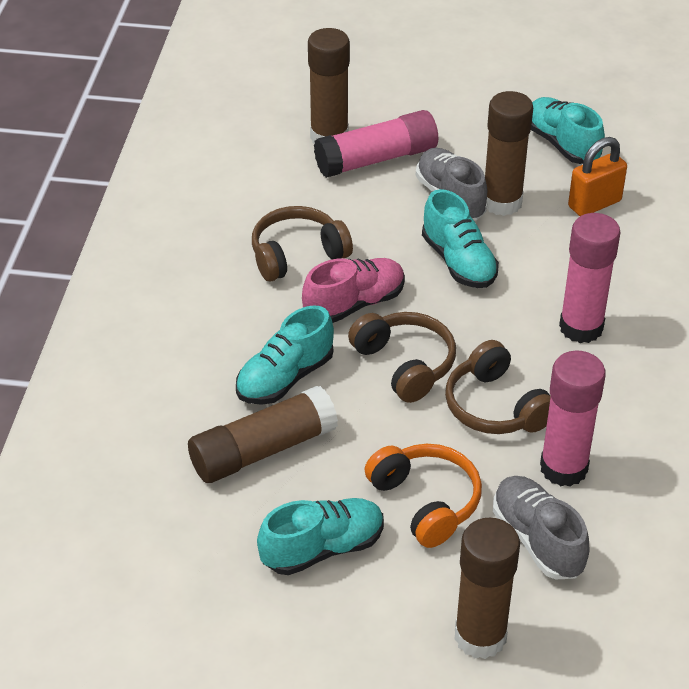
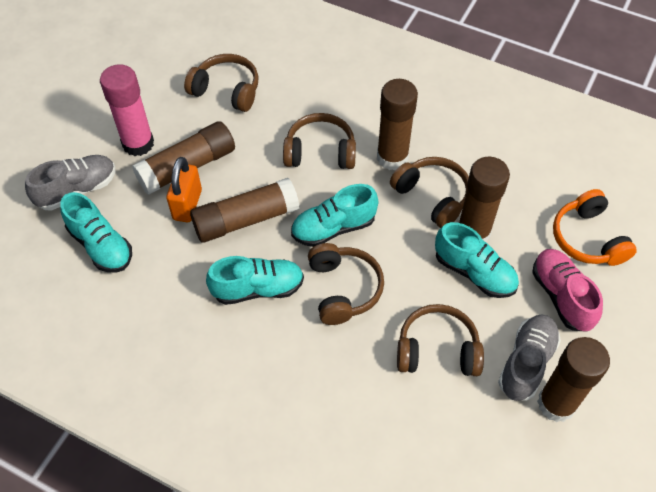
brown glue stick: [188,386,338,483] [308,28,350,144] [454,518,520,659] [485,91,533,216] = 4 -> [132,121,235,194] [190,178,299,243] [377,79,418,170] [458,157,510,243] [537,337,610,422] = 5
brown headphones: [252,206,353,281] [348,312,456,403] [445,340,551,434] = 3 -> [184,54,259,112] [283,113,356,169] [308,243,384,325] [390,157,469,228] [397,304,484,376] = 5
pink glue stick: [314,110,438,178] [540,351,606,487] [559,213,621,343] = 3 -> [100,64,154,156] = 1

